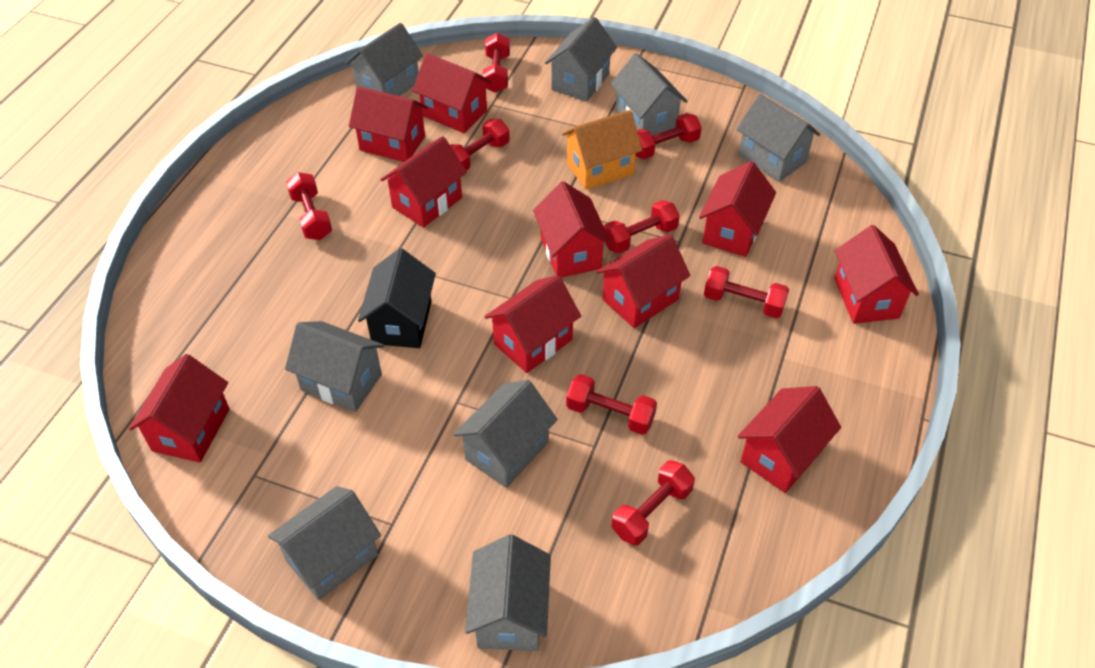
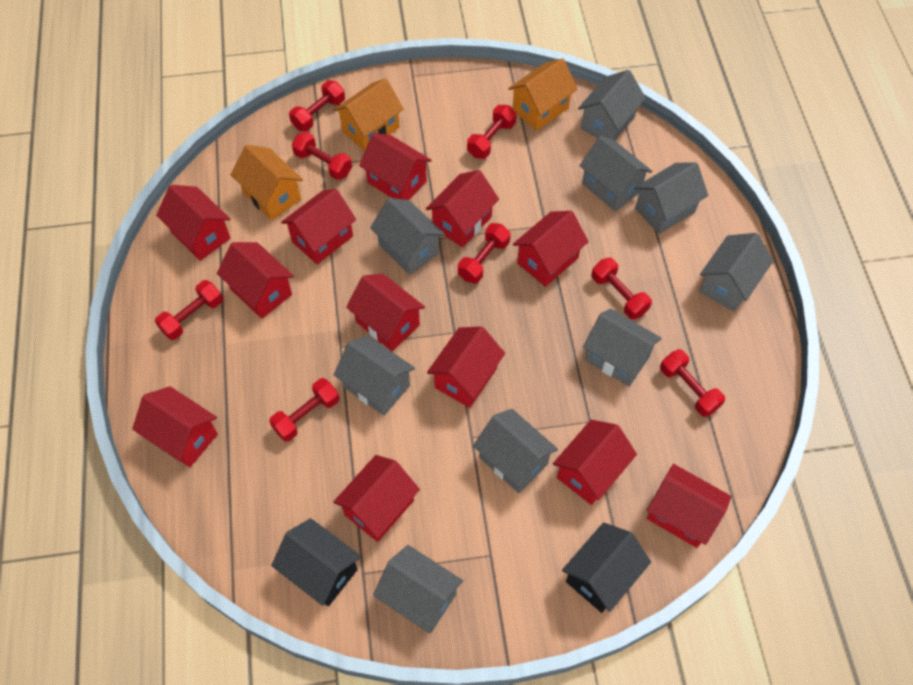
black house: [358,248,436,348] = 1 -> [271,518,361,606] [562,522,651,613] = 2
grey house: [268,486,381,600] [285,321,384,412] [345,23,423,96] [453,380,557,488] [465,535,551,651] [545,17,617,102] [610,53,687,136] [737,94,820,182] = 8 -> [334,336,415,416] [370,198,445,275] [373,545,463,633] [473,409,558,493] [578,70,646,141] [579,136,652,212] [583,309,662,386] [634,162,708,234] [699,233,773,312] = 9
orange house: [562,110,642,190] = 1 -> [231,145,303,220] [334,78,404,151] [508,58,578,131] = 3
red house: [129,354,230,463] [349,86,428,162] [381,136,467,228] [413,53,492,133] [484,275,581,373] [533,181,611,278] [597,235,690,328] [699,161,776,257] [738,386,841,493] [834,225,919,324] = 10 -> [132,386,218,467] [156,185,231,261] [217,242,294,319] [281,189,356,264] [333,455,420,542] [346,274,425,351] [359,133,432,200] [426,170,499,247] [427,326,505,408] [513,211,589,287] [553,420,637,505] [647,464,731,548] = 12

